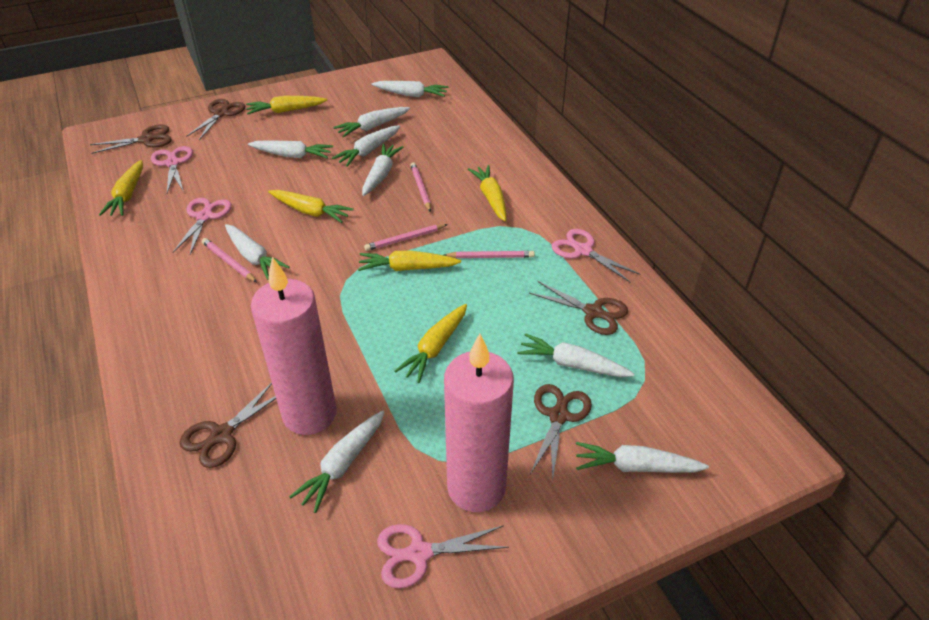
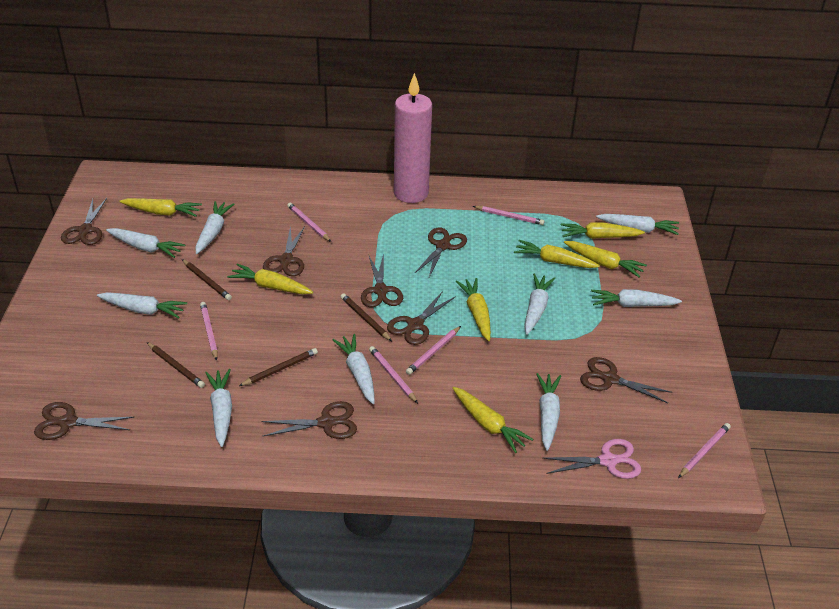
brown pencil: none = 0 -> [147,342,205,388] [182,259,232,300] [239,348,318,386] [340,293,392,341] = 4
brown scissors: [90,125,172,154] [179,383,276,468] [186,99,245,140] [529,281,628,335] [530,384,592,482] = 5 -> [34,402,134,440] [61,198,107,245] [261,401,357,439] [263,226,305,276] [361,253,403,307] [387,291,456,345] [414,228,467,277] [580,357,672,403] = 8
pink candle: [251,257,337,435] [444,333,514,512] = 2 -> [394,73,432,203] = 1
pink pencil: [202,238,257,282] [364,224,448,251] [410,162,431,212] [444,251,535,258] = 4 -> [200,302,218,361] [287,203,331,242] [369,346,418,403] [406,326,461,375] [473,206,545,225] [678,423,731,478] = 6
pink scissors: [151,146,193,193] [173,198,232,254] [377,524,509,588] [552,229,641,282] = 4 -> [543,439,641,479] = 1
yellow carrot: [99,160,143,216] [246,96,327,115] [268,190,354,223] [358,251,461,271] [394,304,467,383] [468,165,506,221] = 6 -> [119,198,202,217] [227,263,313,294] [453,387,533,453] [456,278,491,341] [514,240,600,268] [561,222,645,239] [564,241,647,277] = 7

